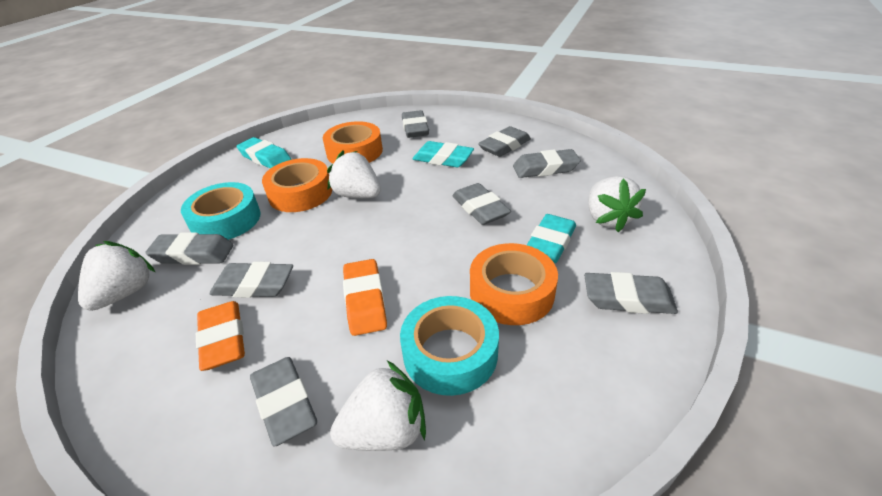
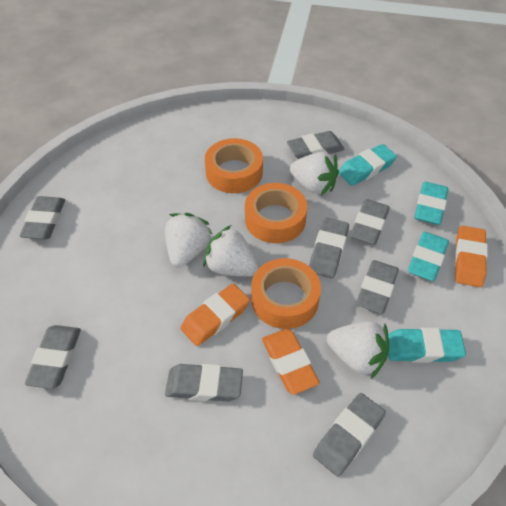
orange eraser: [196,301,245,371] [343,259,387,336] = 2 -> [180,284,250,346] [262,329,320,395] [454,226,488,287] = 3
turquoise eraser: [237,137,292,169] [413,141,474,167] [527,214,576,263] = 3 -> [339,144,397,186] [388,328,466,363] [408,232,449,281] [415,182,448,225] = 4
turquoise tape: [181,182,261,240] [400,296,499,396] = 2 -> none = 0

